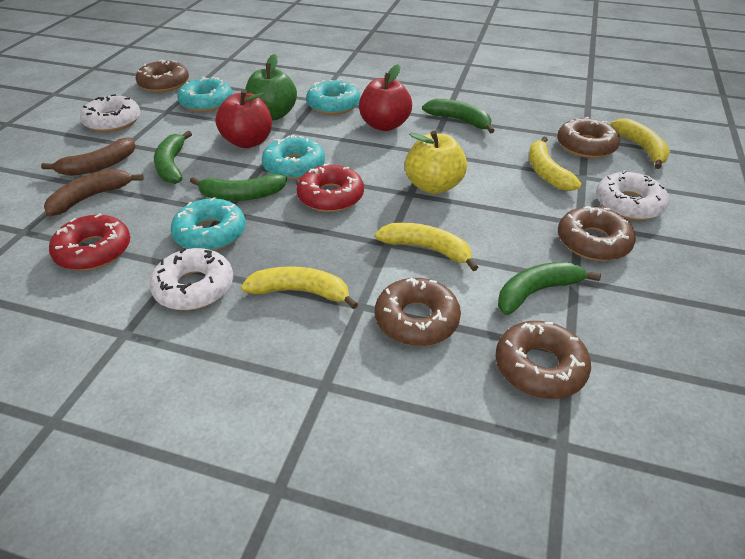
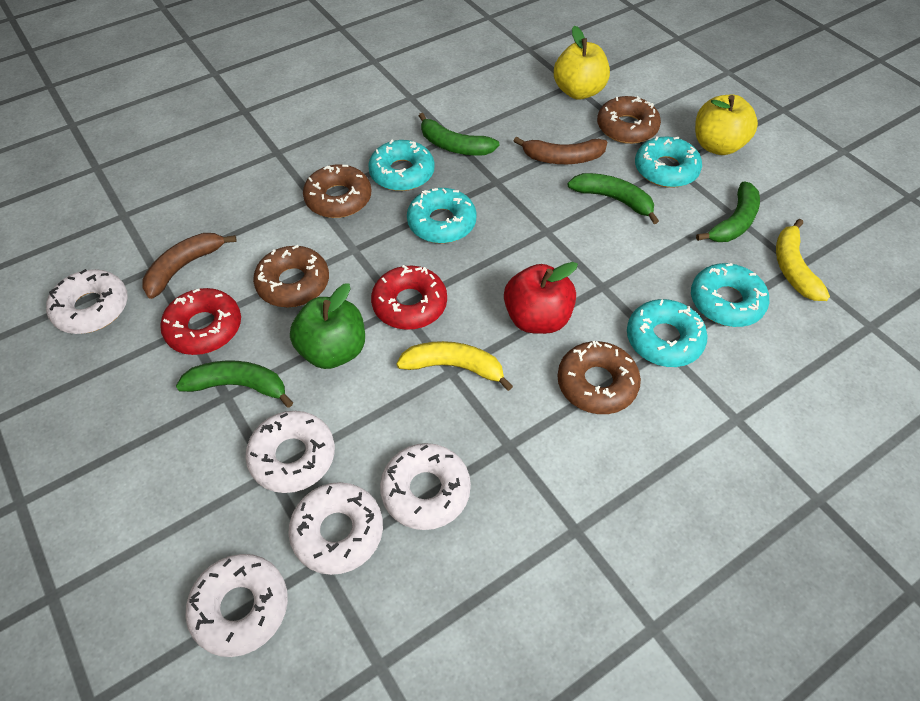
brown donut: [136,60,189,92] [375,278,461,346] [495,321,591,399] [557,117,620,158] [558,206,636,261] = 5 -> [253,245,329,307] [303,164,371,218] [557,341,641,414] [597,96,661,144] = 4
red apple: [215,89,272,148] [359,64,412,131] = 2 -> [504,262,578,334] = 1
turquoise donut: [171,197,246,251] [177,77,233,112] [262,135,325,179] [306,79,360,115] = 4 -> [368,140,435,191] [407,188,477,243] [627,299,707,367] [635,136,702,188] [691,263,770,327] = 5
white donut: [80,94,141,132] [149,248,233,310] [596,170,669,220] = 3 -> [46,269,128,334] [185,554,288,657] [245,411,335,493] [288,482,383,575] [380,443,471,530] = 5
yellow apple: [405,131,467,194] = 1 -> [554,26,610,100] [695,95,758,155] = 2
yellow banana: [241,266,358,309] [375,223,478,271] [529,137,582,191] [611,119,670,169] = 4 -> [396,341,513,391] [776,219,830,301] = 2

